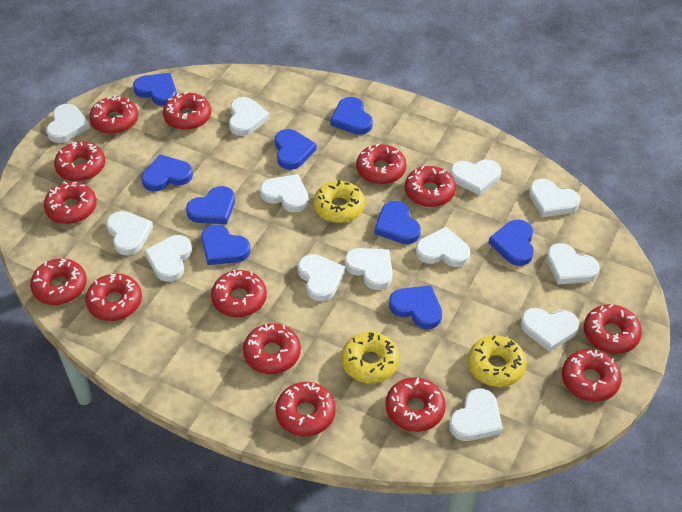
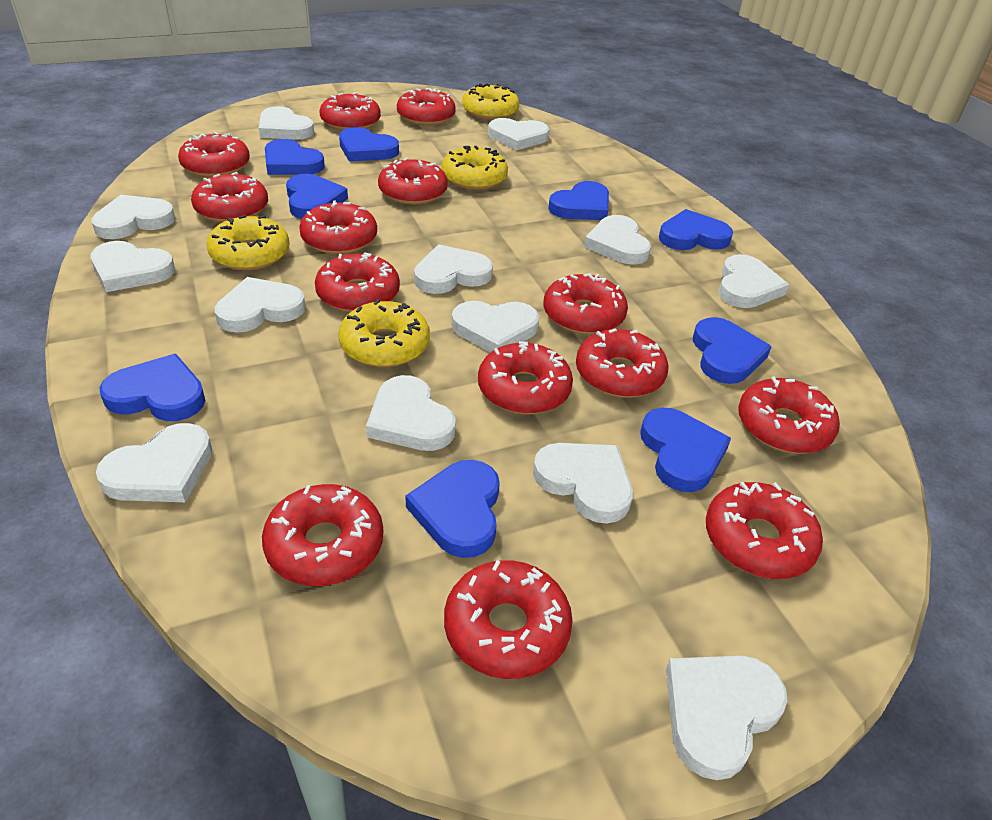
yellow donut: [313,180,365,223] [341,332,399,383] [468,335,527,387] = 3 -> [206,215,289,271] [338,299,430,367] [441,146,508,190] [462,83,519,120] = 4

